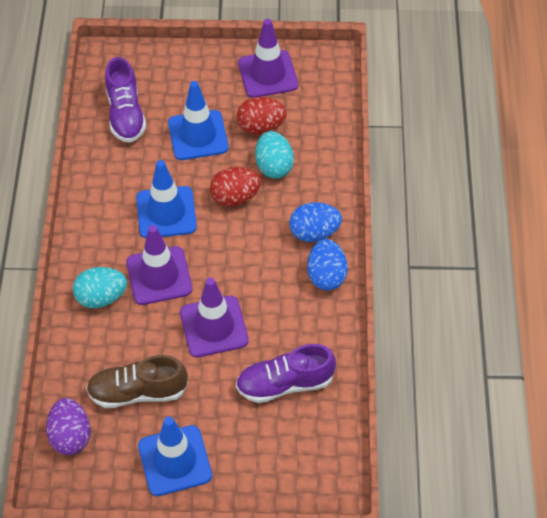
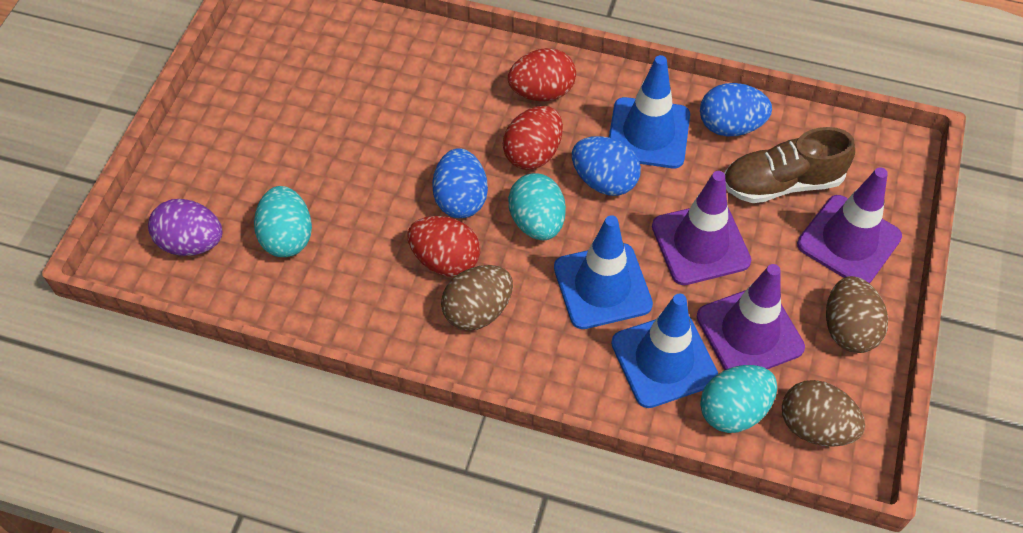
blue egg: [289,202,342,242] [307,239,348,290] = 2 -> [432,148,488,218] [572,136,641,196] [700,83,772,136] = 3
brown egg: none = 0 -> [441,265,513,331] [782,380,865,447] [826,276,888,353] = 3
purple shoe: [105,57,146,143] [236,344,336,403] = 2 -> none = 0
red egg: [210,167,261,207] [237,97,287,135] = 2 -> [407,216,480,277] [503,106,563,170] [508,48,576,101] = 3
turquoise egg: [73,267,127,308] [255,131,294,179] = 2 -> [254,186,312,257] [508,173,566,240] [700,365,777,433] = 3

